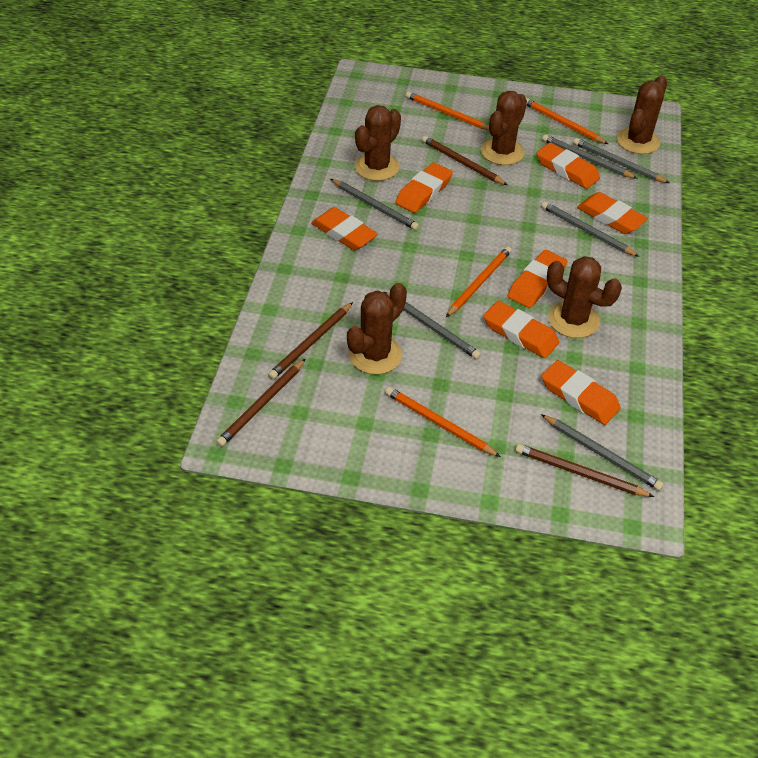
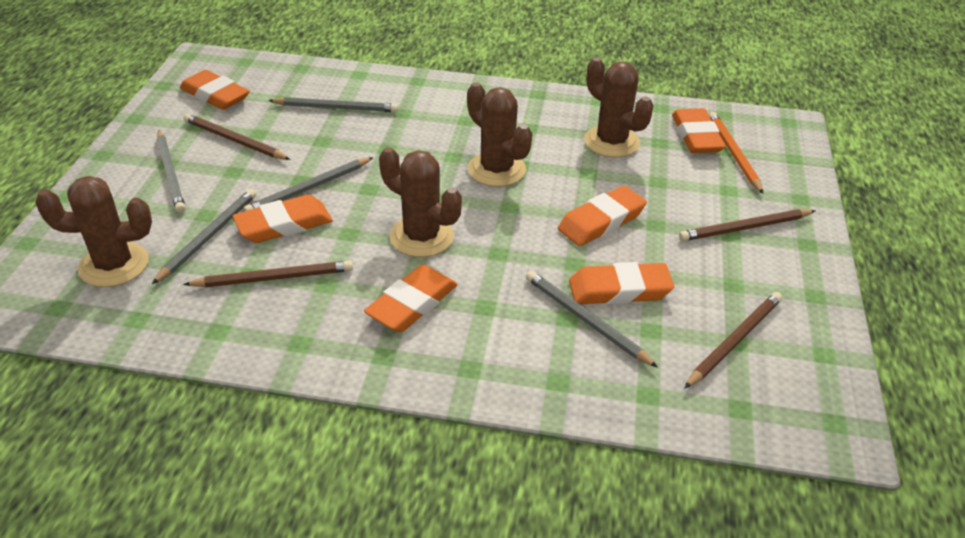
brown cactus: [347,283,407,375] [355,105,401,181] [481,91,527,165] [547,256,622,338] [617,76,667,154] = 5 -> [35,176,152,287] [379,147,462,257] [467,82,533,187] [584,58,654,158] = 4
grey pencil: [331,179,419,230] [385,292,481,359] [541,201,640,257] [541,414,664,491] [542,134,638,179] [573,138,669,183] = 6 -> [152,189,256,284] [157,130,186,213] [244,157,374,212] [268,97,398,112] [526,271,658,368] = 5
orange eraser: [311,207,378,250] [395,162,453,213] [484,301,559,358] [508,250,567,308] [537,142,600,189] [542,360,621,425] [577,192,648,234] = 7 -> [180,70,250,110] [233,195,333,243] [364,264,458,332] [558,186,647,246] [569,262,674,305] [672,108,726,153] = 6
orange pencil: [385,387,501,457] [406,91,489,130] [446,246,512,317] [526,98,608,144] = 4 -> [709,112,763,194] = 1

